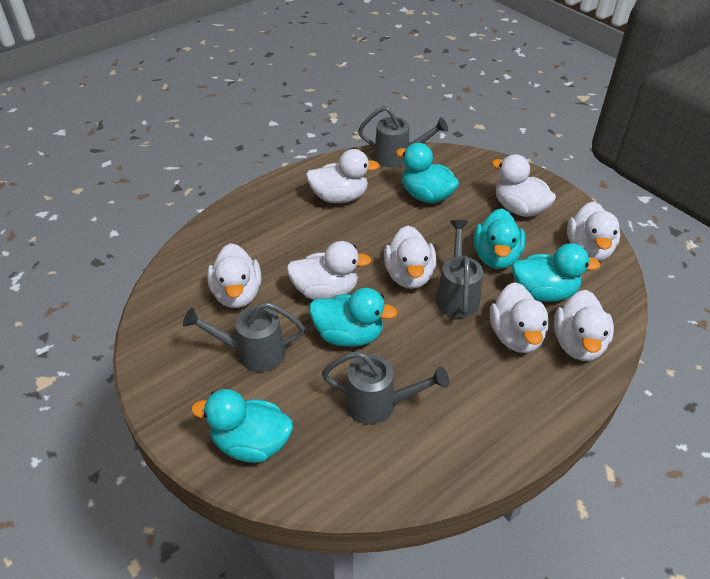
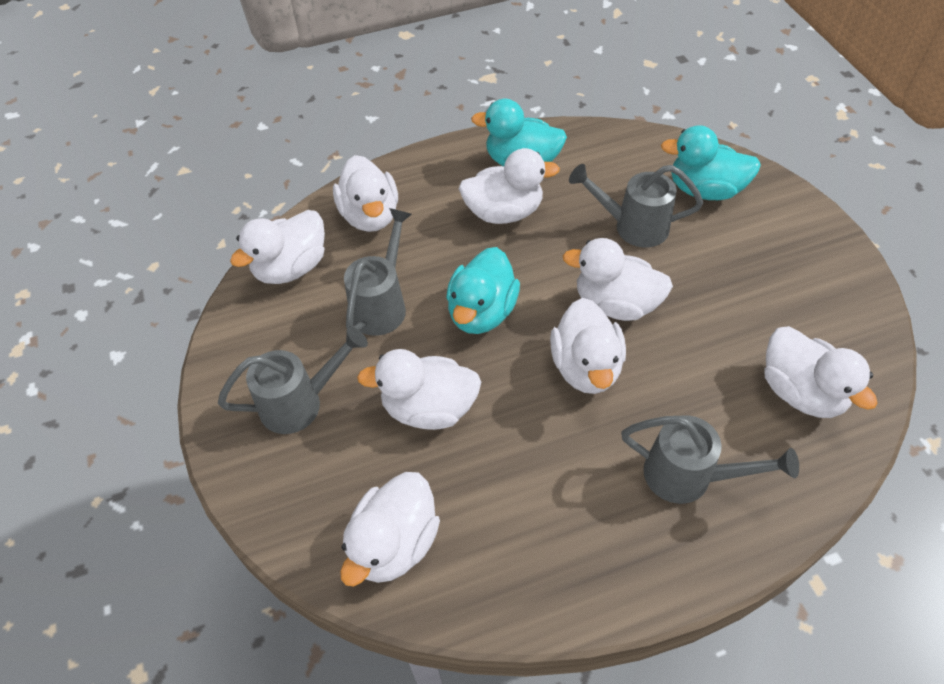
turquoise duck: [191,389,293,463] [309,288,398,347] [396,143,459,203] [474,208,525,269] [512,243,601,302] = 5 -> [446,247,520,334] [471,99,567,166] [661,125,761,200] = 3

